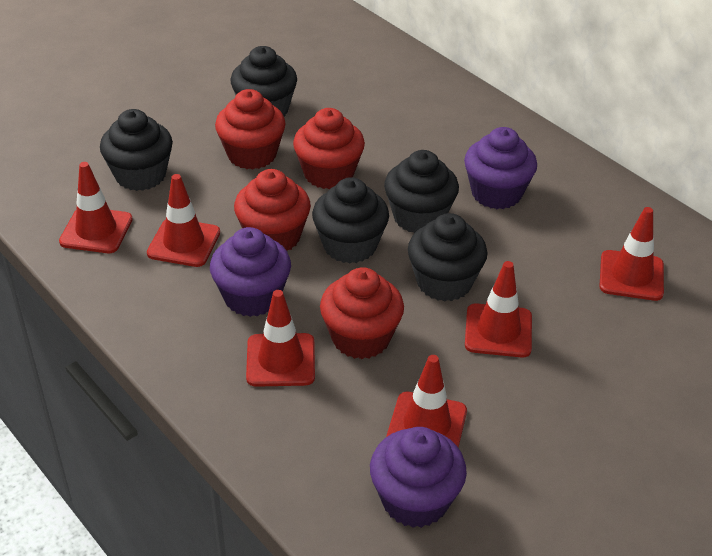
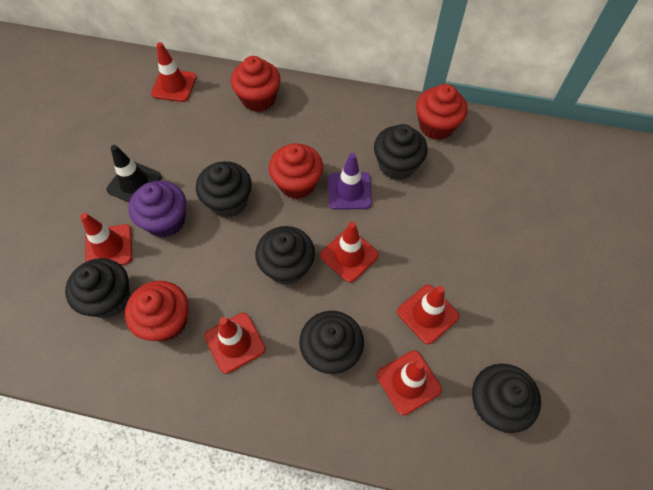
black cupcake: [100,109,173,191] [231,46,297,117] [312,177,389,264] [384,150,459,233] [408,213,488,301] = 5 -> [65,258,130,318] [196,161,252,218] [255,226,315,285] [299,311,364,374] [374,124,428,180] [472,364,541,433] = 6
black traffic cone: none = 0 -> [107,145,162,202] = 1
purple cupcake: [210,227,291,317] [370,427,467,528] [464,127,537,209] = 3 -> [129,181,186,238] = 1
purple traffic cone: none = 0 -> [328,153,372,210] = 1

